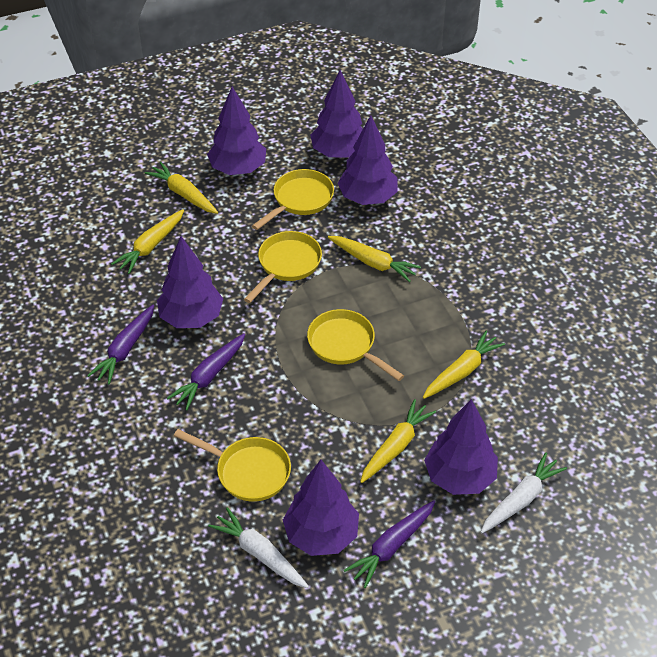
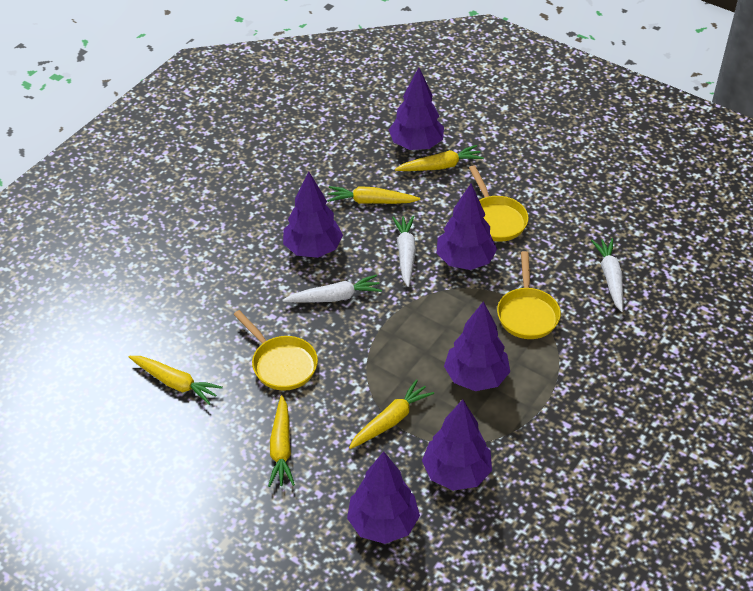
purple carrot: [87,304,154,384] [167,333,246,410] [344,500,435,588] = 3 -> none = 0
white carrot: [208,507,309,588] [481,452,567,533] = 2 -> [282,275,382,303] [392,216,416,287] [591,238,623,312] = 3
yellow pan: [174,429,291,502] [244,231,322,303] [252,169,334,230] [307,309,404,381] = 4 -> [233,310,318,391] [469,165,528,242] [497,251,561,339] = 3

